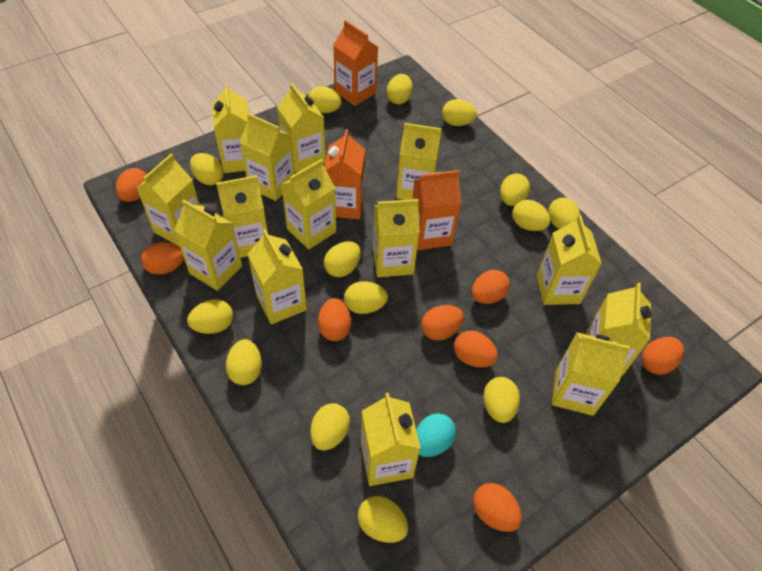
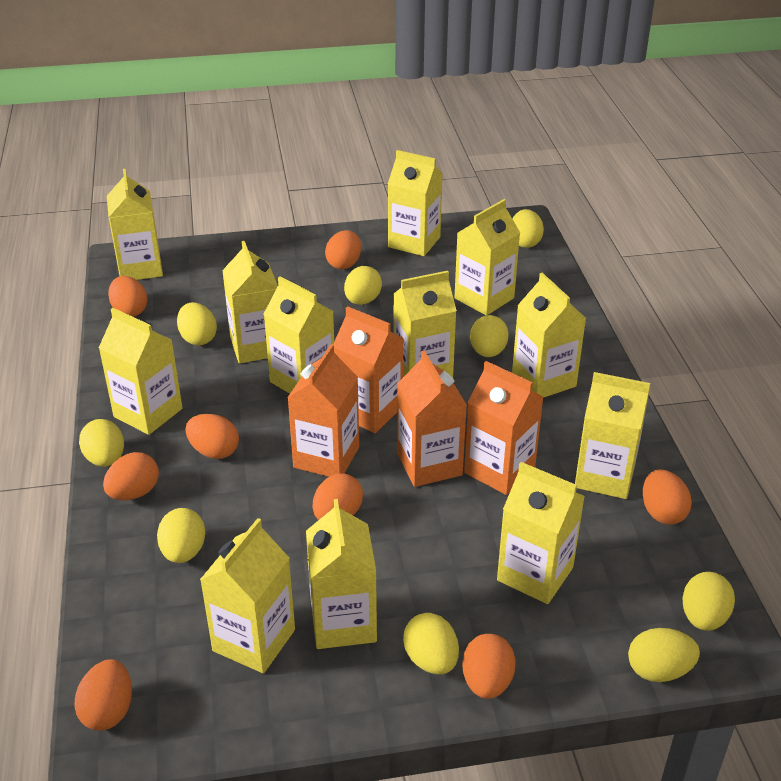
orange carton: [324,129,365,220] [333,20,378,106] [412,170,461,250] = 3 -> [287,344,359,477] [333,306,404,433] [397,351,467,487] [464,361,543,495] = 4
turquoise egg: [416,413,456,457] = 1 -> none = 0
yellow carton: [137,153,199,247] [174,199,242,291] [212,83,249,173] [216,175,268,258] [240,113,295,201] [248,229,307,324] [277,83,326,173] [281,159,336,250] [361,393,421,486] [373,199,420,277] [396,123,442,200] [537,215,602,305] [552,332,631,416] [585,283,651,376] = 14 -> [99,308,182,435] [107,169,163,280] [200,518,295,673] [222,241,278,363] [264,276,334,394] [306,499,377,649] [388,150,443,256] [393,271,457,378] [454,199,520,316] [497,462,585,604] [512,273,586,398] [575,372,650,499] = 12
yellow egg: [187,299,233,334] [190,153,224,185] [226,339,262,385] [308,86,342,113] [310,403,350,451] [324,241,361,277] [344,281,388,314] [358,496,408,543] [387,74,413,104] [442,99,477,126] [483,377,520,423] [500,173,530,206] [512,200,551,231] [548,198,580,229] = 14 -> [79,419,124,467] [157,508,205,563] [177,302,217,345] [344,266,382,305] [403,613,459,674] [470,315,509,357] [512,209,544,248] [628,628,700,682] [683,572,735,631] = 9

